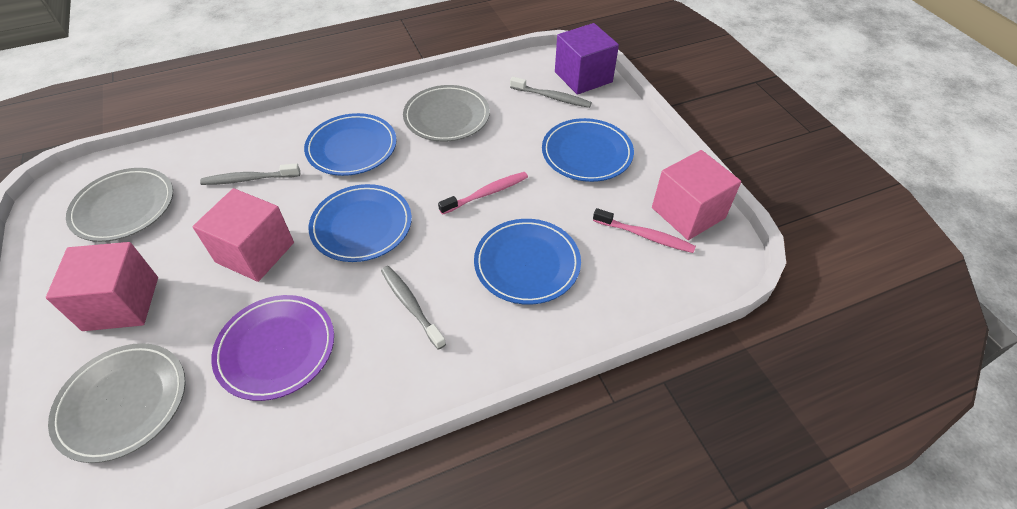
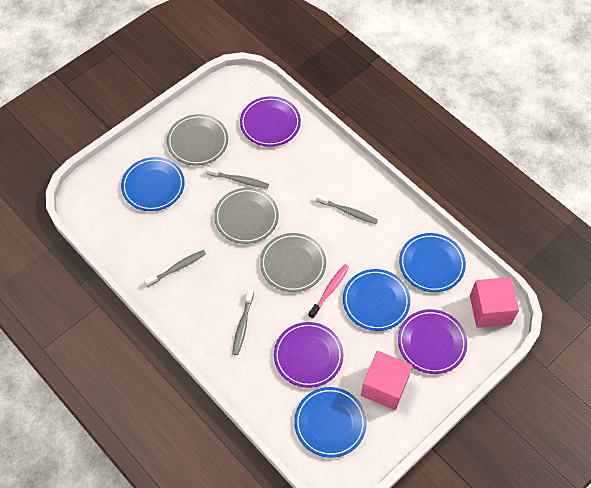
grey toothbrush: [200,163,300,185] [381,266,446,350] [510,77,592,108] = 3 -> [144,250,206,287] [206,167,269,189] [232,289,254,355] [316,194,378,224] = 4
pink cube: [46,242,158,331] [193,188,294,282] [652,150,741,240] = 3 -> [361,351,413,410] [470,277,519,328] = 2
pink toothbrush: [438,172,528,215] [593,208,696,253] = 2 -> [308,264,349,319] = 1
purple cube: [555,23,619,95] = 1 -> none = 0
purple plate: [211,295,334,401] = 1 -> [240,96,301,147] [274,322,343,388] [398,309,467,374] = 3

